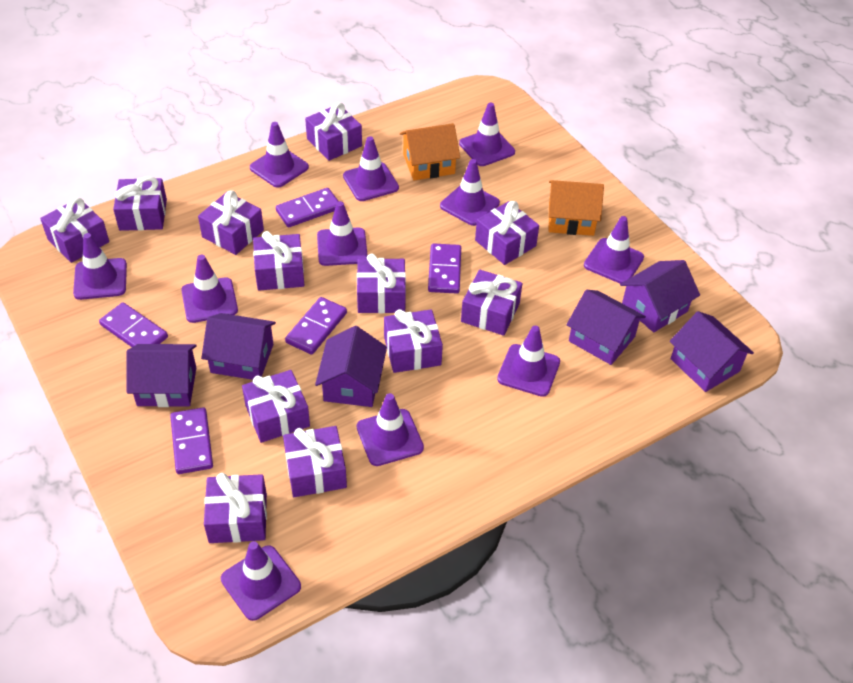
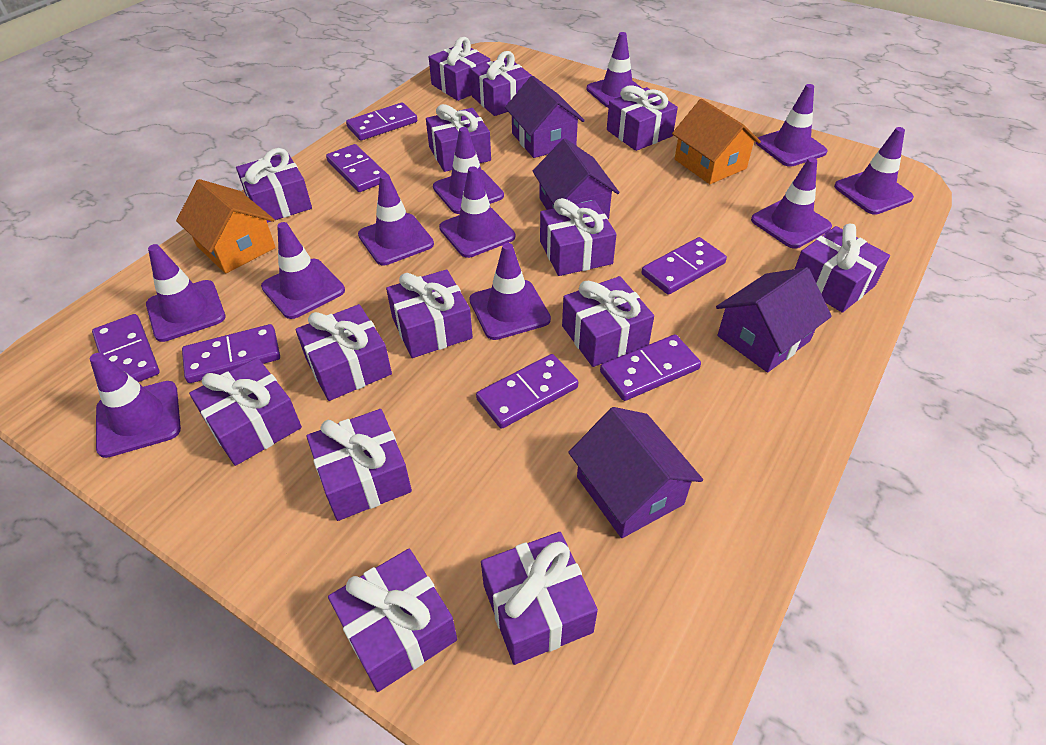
purple domino: [99,302,168,347] [170,408,213,474] [276,188,339,228] [285,297,347,355] [428,243,461,294] = 5 -> [92,314,160,382] [182,324,280,383] [326,144,387,192] [346,103,417,140] [476,354,578,429] [600,334,701,401] [641,237,727,295] = 7
purple gift: [40,198,109,263] [113,176,167,231] [198,190,264,255] [204,473,267,543] [242,370,310,443] [253,231,305,291] [283,426,347,497] [305,102,362,161] [357,253,406,313] [384,309,443,373] [461,270,522,336] [475,201,539,265] = 12 -> [189,358,302,466] [236,148,312,223] [295,304,392,401] [307,409,412,521] [328,549,457,692] [386,269,473,358] [426,104,491,172] [429,37,490,101] [470,51,532,116] [481,532,598,665] [540,198,617,276] [562,276,654,367] [607,86,678,151] [795,224,890,313] = 14
purple house: [127,344,197,407] [201,313,276,380] [315,326,387,407] [566,290,646,365] [620,260,700,332] [670,311,754,392] = 6 -> [505,76,585,158] [532,138,620,219] [568,407,703,538] [716,267,832,373] = 4

